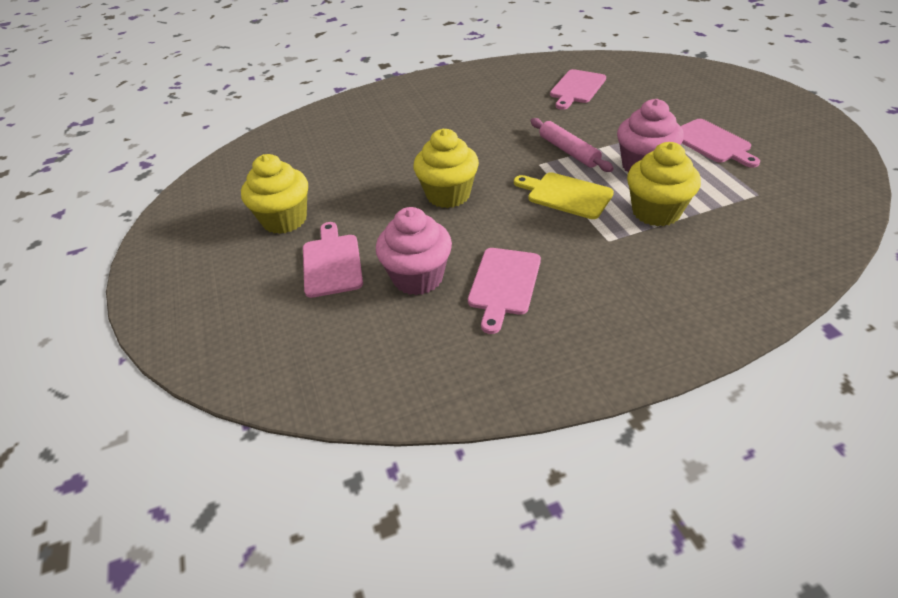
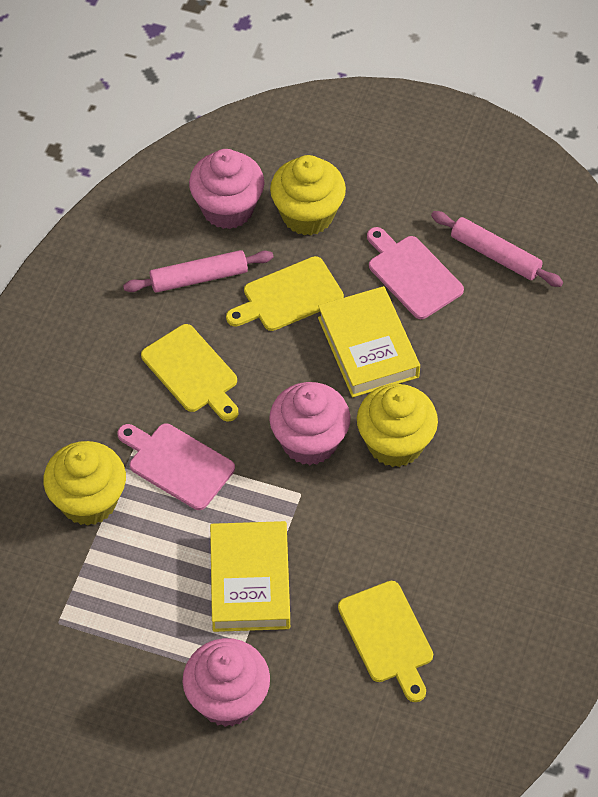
pink cupcake: [376,207,452,295] [617,99,684,172] = 2 -> [182,638,270,727] [189,149,265,229] [269,382,351,465] = 3
pink cutting board: [303,222,363,298] [468,248,541,334] [550,69,606,110] [681,119,760,168] = 4 -> [117,423,235,510] [367,227,464,319] = 2
pink rolling pin: [531,118,614,172] = 1 -> [123,250,273,293] [431,211,563,287] = 2
yellow book: none = 0 -> [210,521,290,632] [318,286,420,397] = 2
yellow cutting board: [514,172,614,219] = 1 -> [141,324,238,422] [226,256,344,331] [338,581,433,702] = 3

